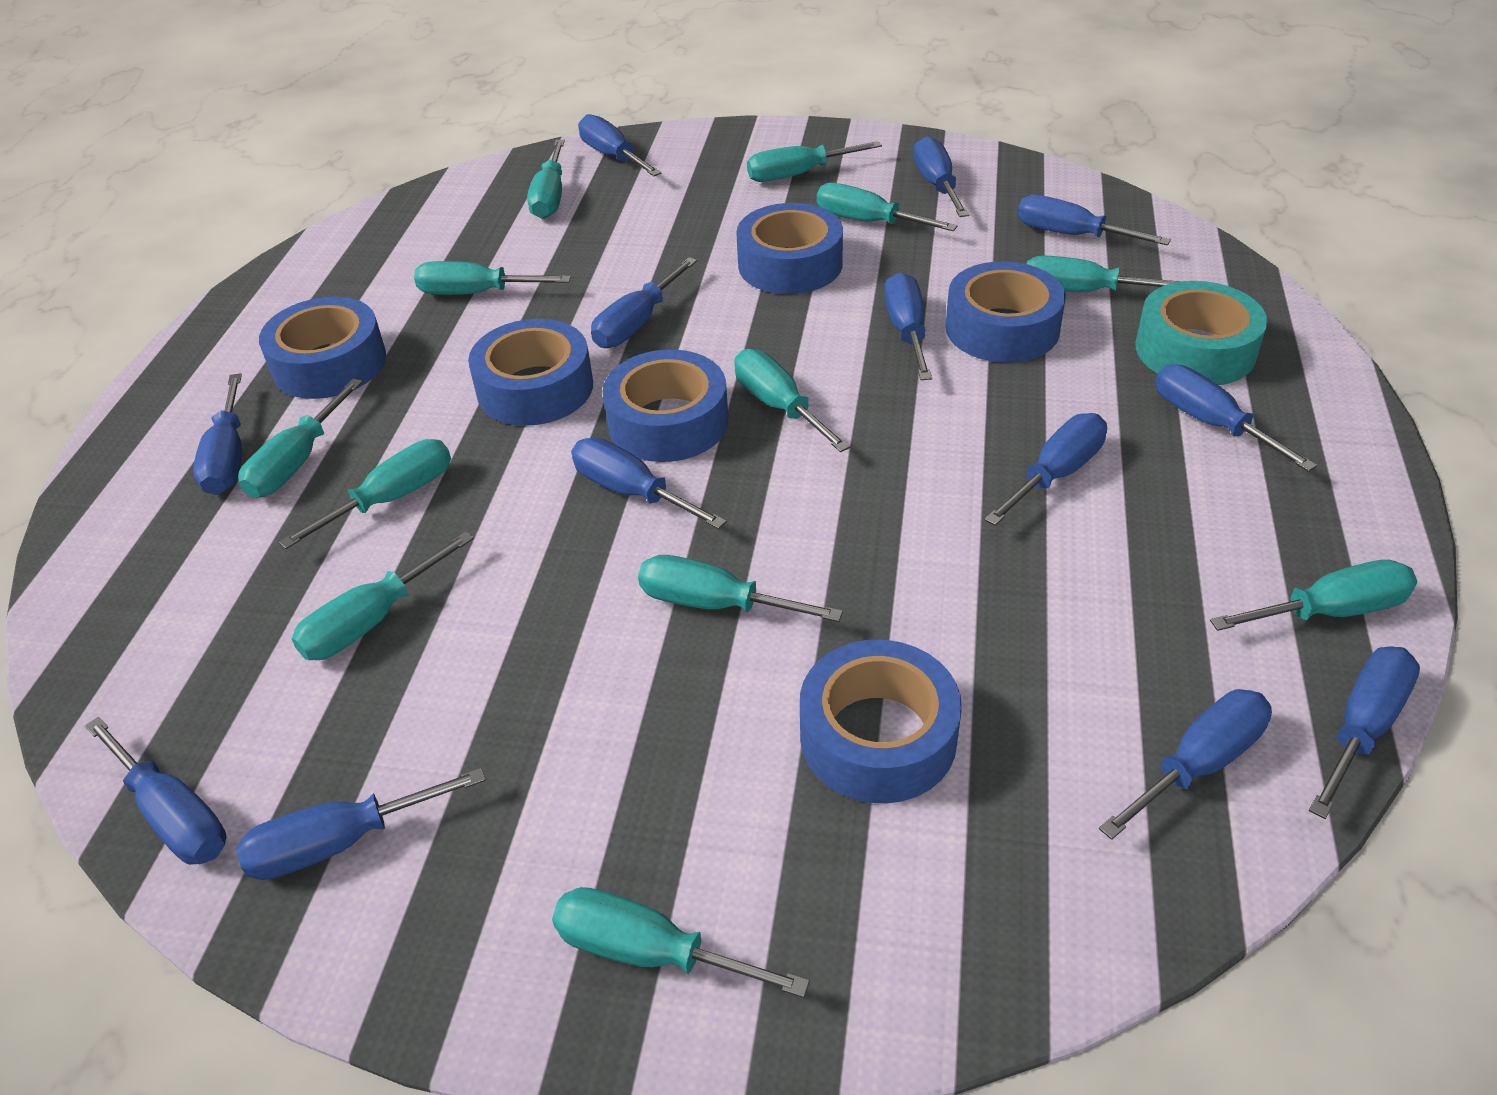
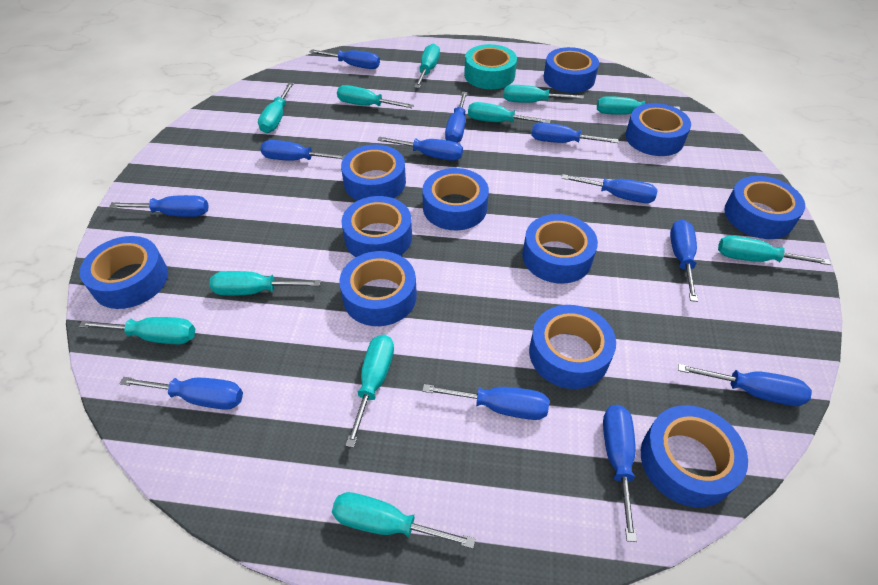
blue screwdriver: [85,717,226,865] [193,373,242,495] [237,768,485,880] [571,438,727,529] [578,114,662,176] [591,257,697,348] [884,272,932,380] [913,136,969,217] [984,413,1107,526] [1017,195,1171,246] [1099,689,1272,840] [1155,364,1317,472] [1309,646,1420,819] = 13 -> [109,195,209,217] [119,377,243,410] [260,140,346,161] [310,50,380,69] [377,137,463,161] [422,384,549,420] [445,92,467,143] [531,122,619,143] [561,174,658,203] [603,405,637,542] [670,219,698,302] [678,364,812,406] = 12
blue tape: [259,297,386,399] [468,319,593,426] [603,349,728,462] [736,203,843,294] [800,640,962,803] [946,261,1066,363] = 6 -> [80,236,168,309] [339,251,417,326] [341,145,406,201] [341,196,412,257] [422,168,489,230] [522,214,598,283] [529,305,616,389] [544,47,599,93] [625,103,691,156] [641,405,748,507] [724,176,805,239] = 11
turquoise screwdriver: [238,379,363,498] [279,439,451,549] [292,532,474,660] [414,261,571,295] [527,140,565,219] [552,887,810,998] [638,555,843,622] [734,349,851,452] [747,141,882,182] [817,183,958,231] [1027,256,1181,292] [1210,560,1417,631] = 12 -> [79,317,195,344] [209,271,321,296] [258,82,294,133] [332,492,475,549] [337,85,414,108] [345,335,394,448] [414,44,440,88] [468,102,551,123] [504,85,584,103] [597,96,680,115] [718,236,831,265] = 11

